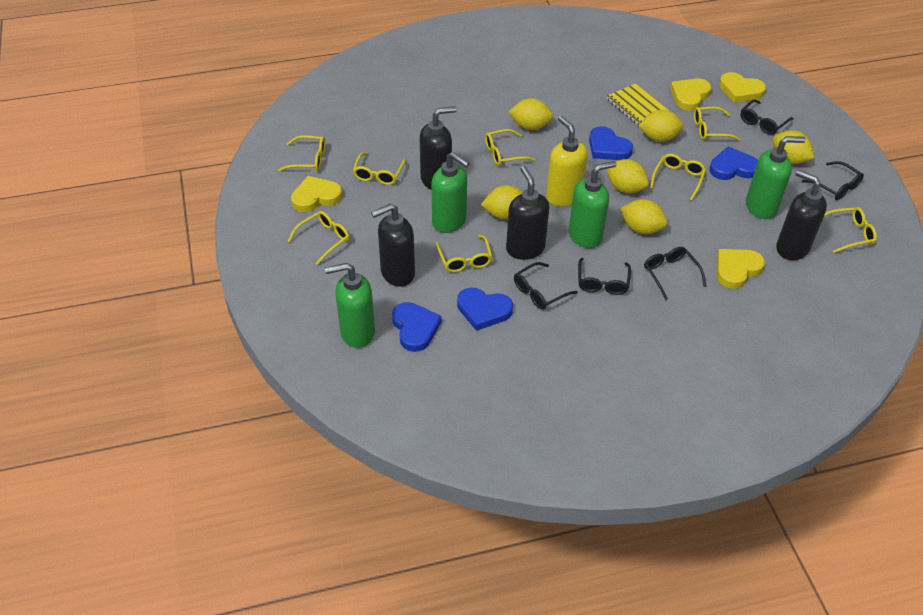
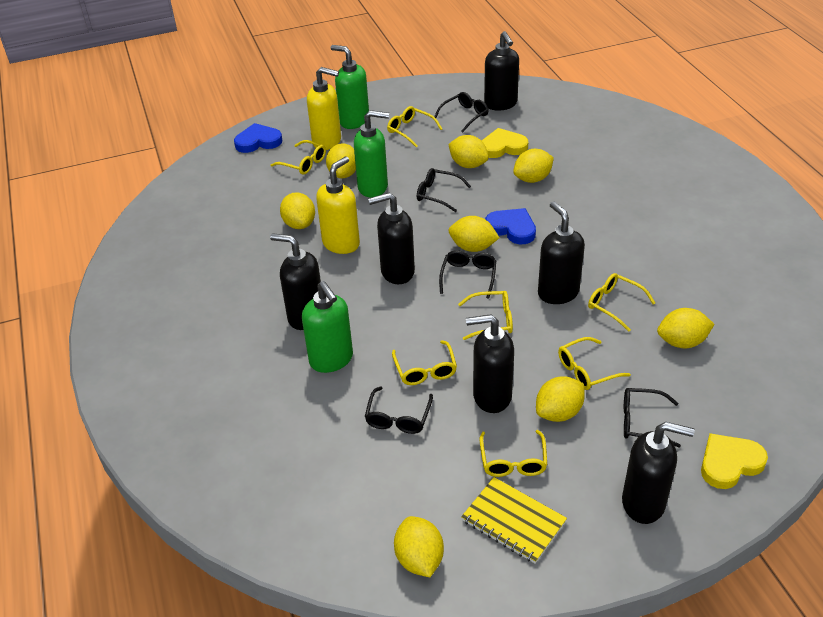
black soap dispenser: [371,203,415,287] [420,106,457,190] [506,166,549,260] [776,170,827,260] = 4 -> [270,233,321,330] [368,193,415,284] [466,314,514,413] [484,31,519,111] [538,201,585,304] [622,422,695,524] = 6
blue heart: [392,302,442,352] [457,288,513,331] [589,126,633,160] [709,147,758,180] = 4 -> [234,123,282,153] [485,208,536,244] = 2
green soap dispenser: [325,263,375,348] [432,152,470,233] [569,161,616,248] [746,136,805,219] = 4 -> [302,281,353,373] [331,45,369,129] [354,110,389,198] = 3
yellow glasses: [278,135,325,171] [288,211,349,265] [353,152,406,185] [436,235,493,272] [485,129,536,166] [650,154,706,201] [694,107,741,141] [824,207,877,253] = 8 -> [271,140,326,175] [387,106,442,148] [392,340,457,385] [458,291,513,340] [480,430,547,477] [558,337,631,390] [588,273,655,332] = 7
yellow heart: [291,176,342,212] [670,78,712,111] [717,249,765,289] [719,72,766,103] = 4 -> [482,128,528,158] [701,433,768,489] = 2
yellow lemon: [481,185,522,219] [509,98,553,130] [606,159,649,193] [620,199,668,234] [638,110,684,142] [773,130,814,164] = 6 -> [280,192,315,229] [326,143,356,178] [394,516,444,577] [448,135,488,168] [449,216,500,252] [513,149,554,183] [536,376,585,422] [657,308,715,348] = 8
yellow soap dispenser: [546,116,588,206] = 1 -> [307,67,341,150] [316,156,360,254] = 2

